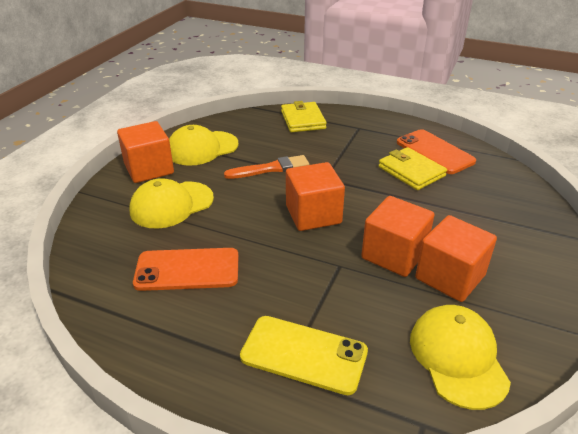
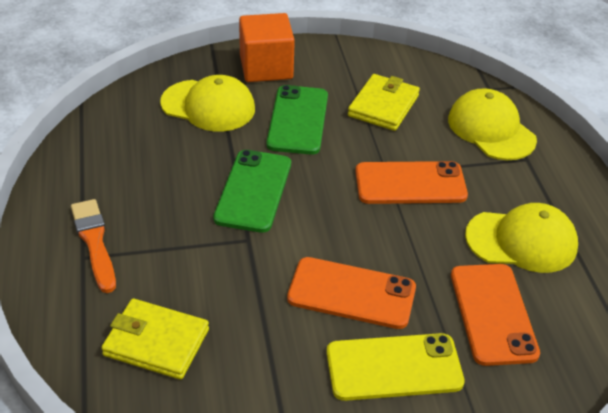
green phone: none = 0 -> [213,150,291,233] [266,85,328,155] = 2
orange cube: [117,121,174,183] [286,162,345,231] [361,196,435,277] [415,215,497,302] = 4 -> [239,13,295,82] = 1
orange phone: [133,248,238,291] [397,129,476,174] = 2 -> [287,257,416,329] [355,161,468,204] [451,264,540,366] = 3

